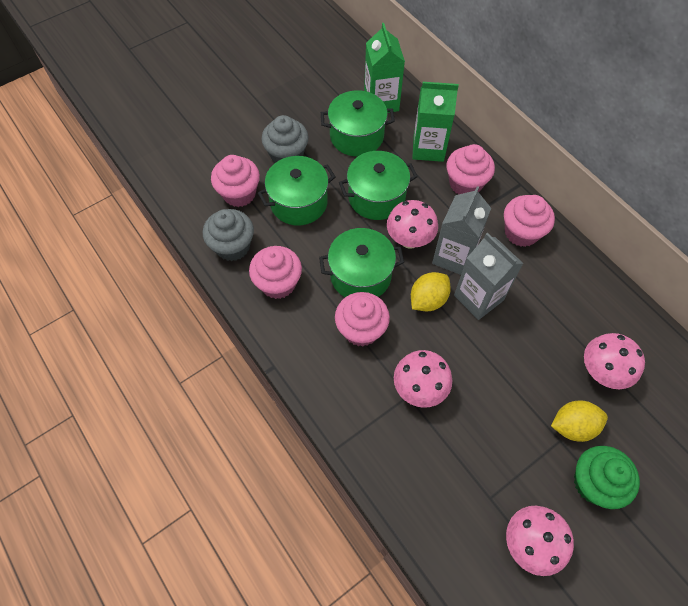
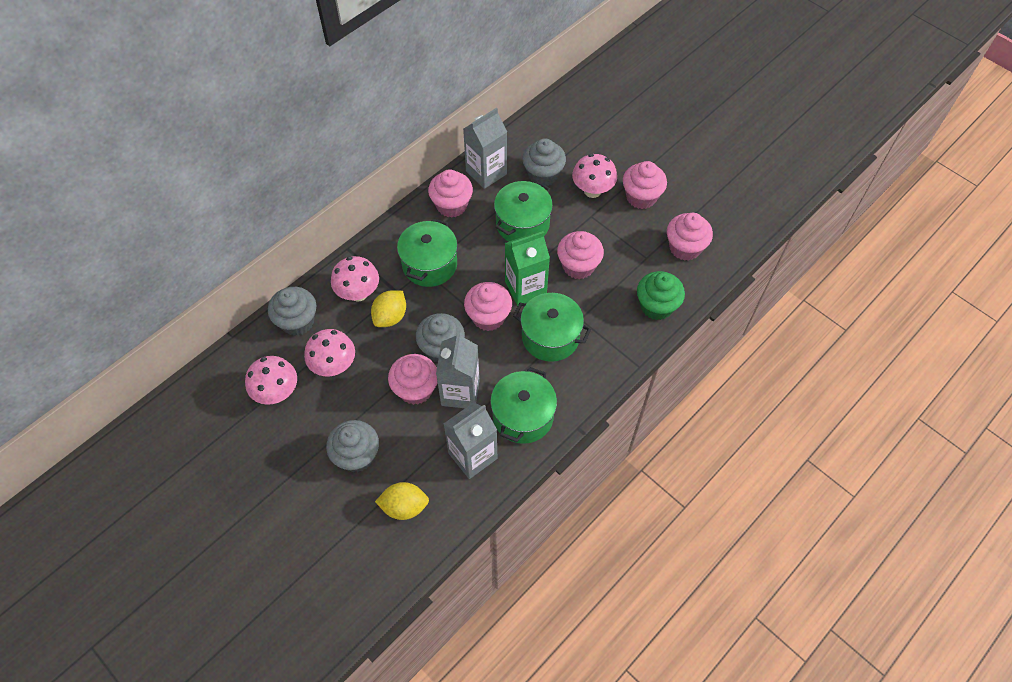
green carton: [364,23,405,113] [412,82,459,162] = 2 -> [505,231,550,306] = 1
grey carton: [432,186,491,275] [454,233,524,320] = 2 -> [436,332,480,408] [444,402,497,479] [463,108,507,189] = 3
grey cupcake: [203,209,254,261] [261,115,308,163] = 2 -> [268,287,316,336] [326,420,379,472] [416,313,465,362] [522,138,566,186] = 4
pink cupcake: [211,155,260,207] [249,246,302,299] [335,292,390,346] [447,144,495,194] [504,195,555,247] = 5 -> [388,354,438,405] [428,169,473,218] [464,282,512,331] [557,231,604,279] [623,161,667,209] [667,213,713,261] = 6

